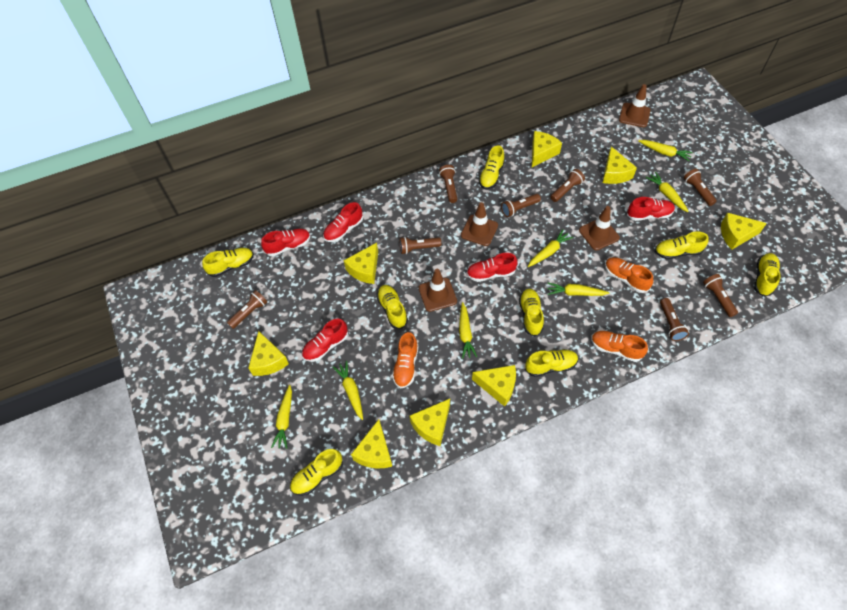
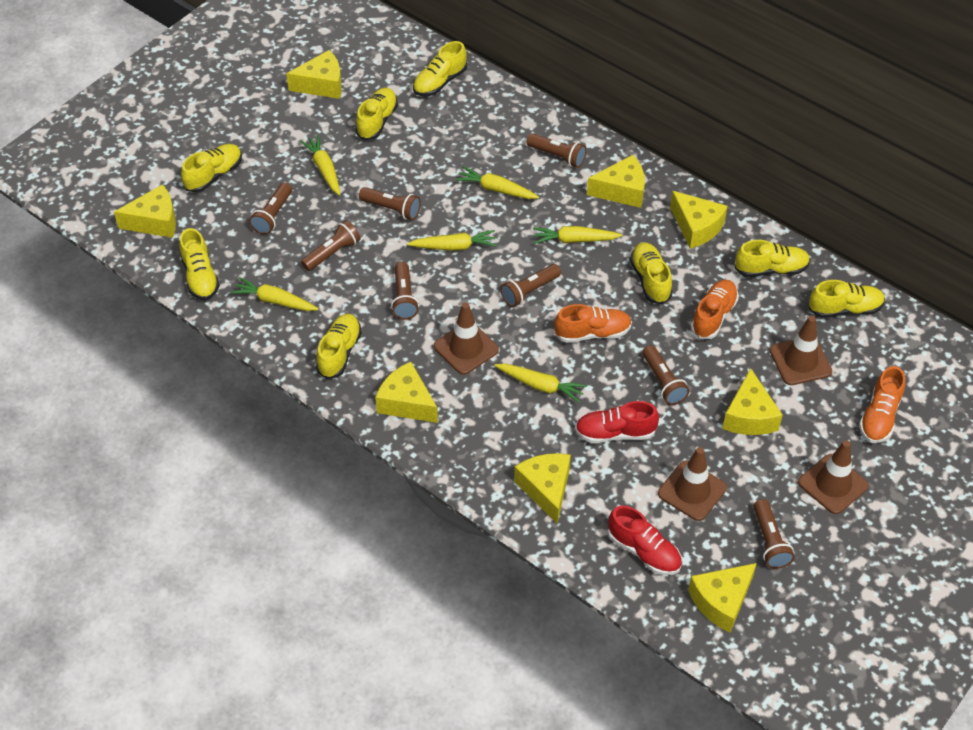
red shoe: [261,229,311,256] [302,319,348,362] [323,202,363,242] [467,253,517,282] [627,197,675,221] = 5 -> [575,401,659,443] [608,506,682,575] = 2
yellow carrot: [271,385,292,449] [333,361,363,420] [459,302,477,359] [528,229,573,267] [547,283,609,296] [638,140,693,161] [646,172,689,212] = 7 -> [230,277,319,311] [300,135,340,195] [407,230,497,251] [455,166,539,199] [495,364,587,403] [533,226,622,244] = 6

